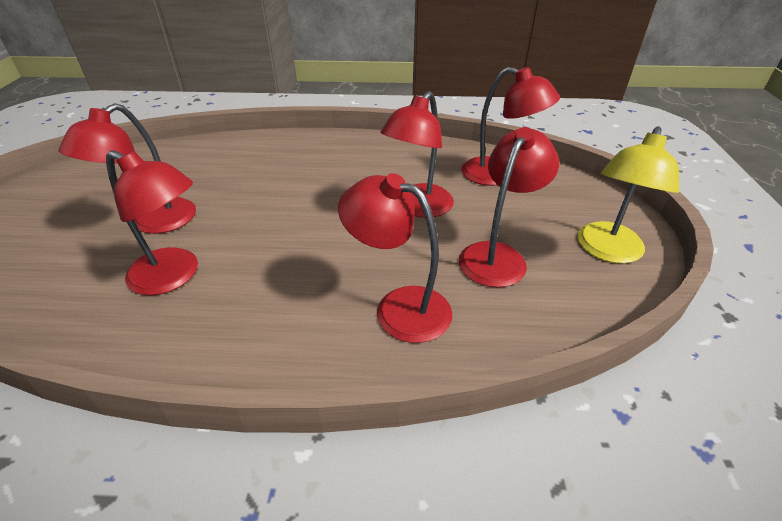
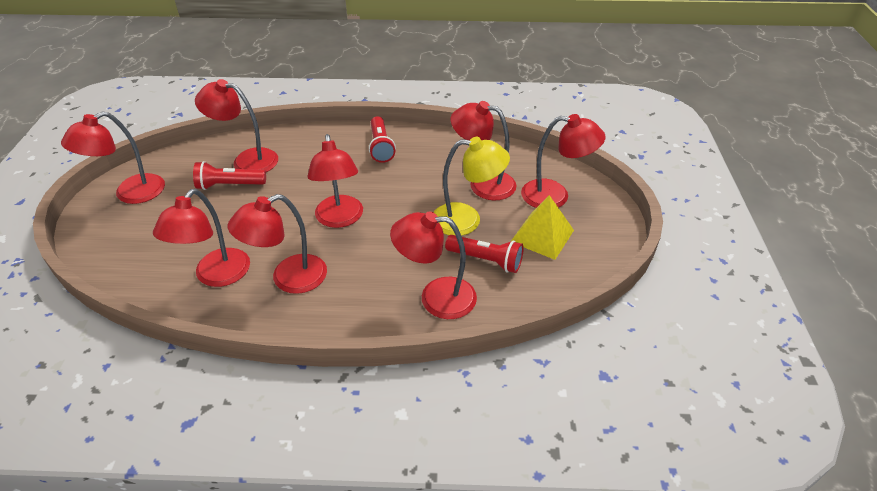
red flashlight: none = 0 -> [193,161,266,190] [369,116,396,163] [445,235,524,273] = 3
red lamp: [58,103,196,234] [106,150,198,295] [338,173,452,343] [381,91,454,218] [459,127,559,287] [462,67,560,186] = 6 -> [61,111,165,204] [153,189,250,287] [195,79,278,172] [228,194,327,294] [307,134,363,228] [390,212,477,319] [451,101,517,200] [521,114,606,208] = 8
yellow pyramid: none = 0 -> [510,195,574,260] = 1

